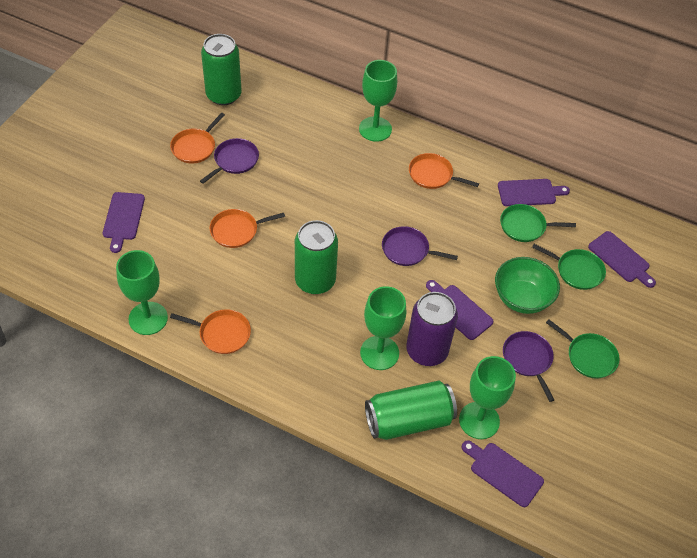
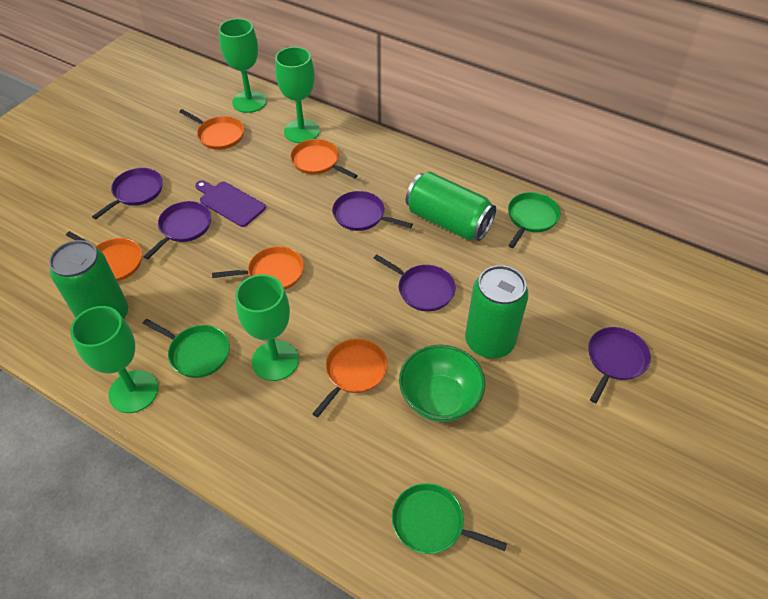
orange pan: [170,113,225,164] [170,309,251,354] [210,209,285,248] [409,153,479,189] = 4 -> [66,231,142,281] [179,109,244,150] [212,246,304,290] [290,139,358,179] [312,339,388,417] = 5
purple can: [406,292,458,366] = 1 -> none = 0
purple cutting board: [103,192,145,253] [426,280,493,340] [462,440,544,507] [498,179,570,206] [588,231,656,288] = 5 -> [195,180,266,227] = 1
purple pan: [200,138,259,184] [382,226,458,266] [503,331,554,402] = 3 -> [92,168,163,219] [144,201,211,259] [332,191,413,231] [374,254,456,311] [588,327,651,403] = 5

